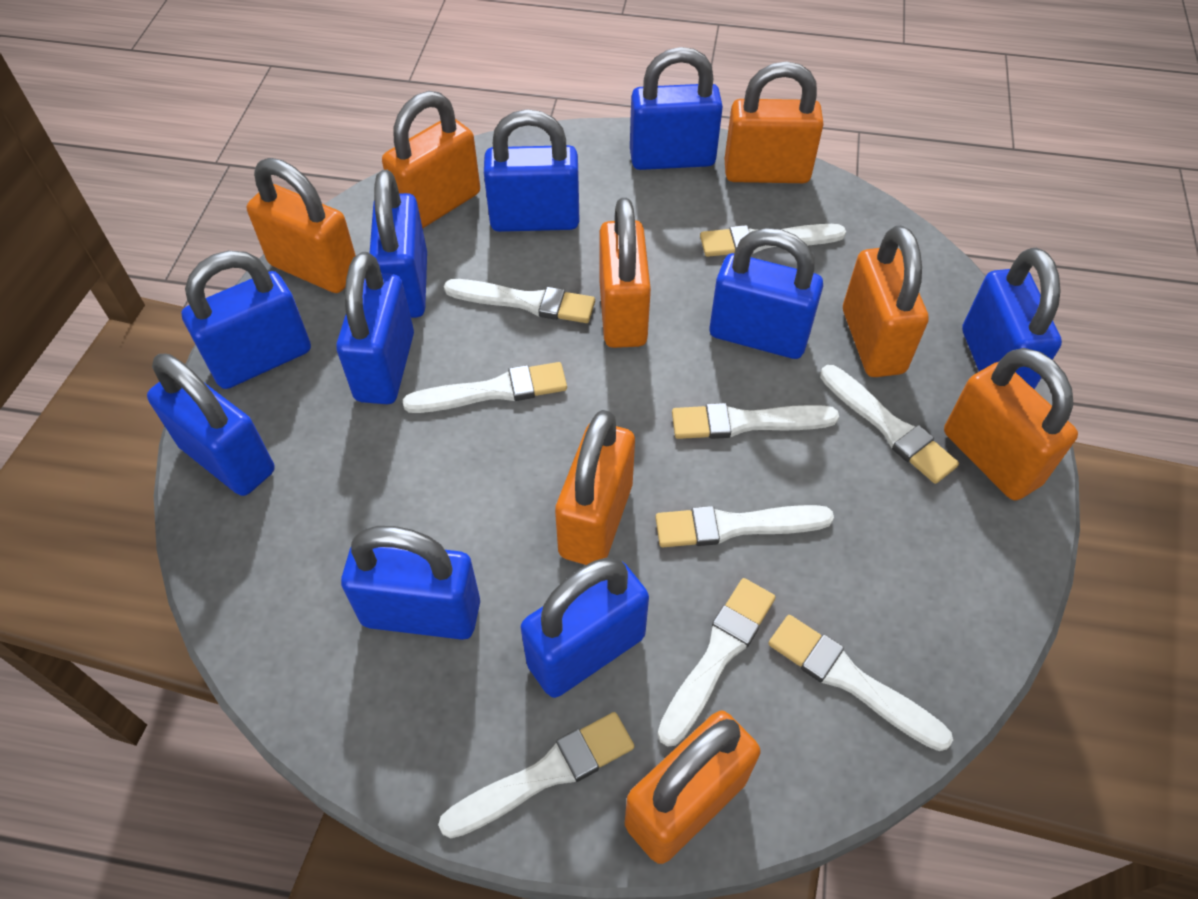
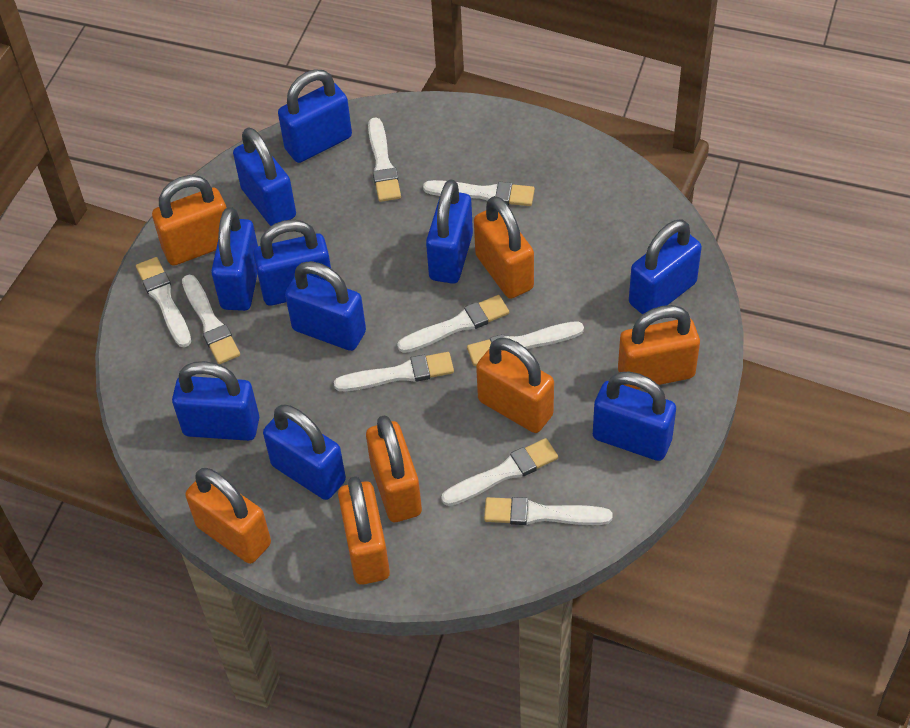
orange padlock: [247,158,356,293] [382,91,480,228] [555,410,635,565] [599,197,651,348] [625,711,761,864] [724,61,824,183] [843,225,929,377] [944,348,1078,501] = 8 -> [152,175,227,266] [185,468,271,564] [338,476,390,585] [366,415,422,522] [474,196,534,299] [476,338,554,433] [618,305,700,389] = 7

